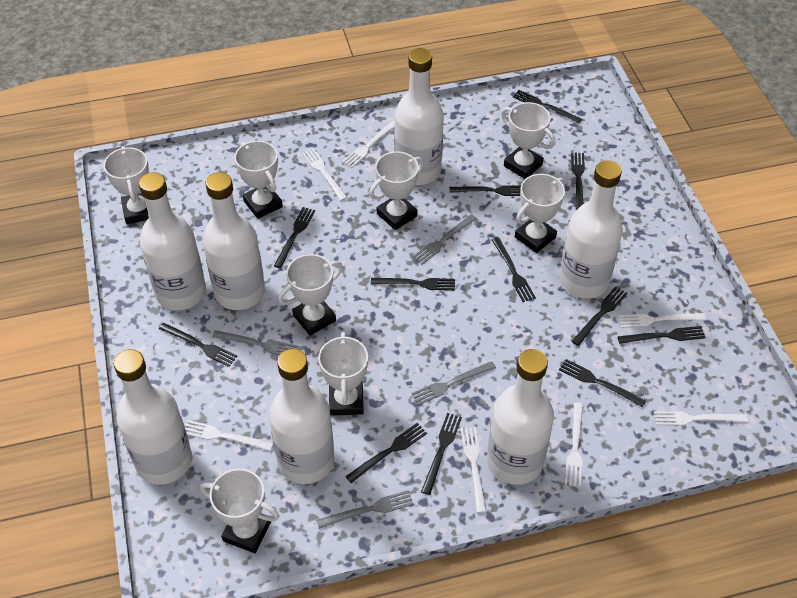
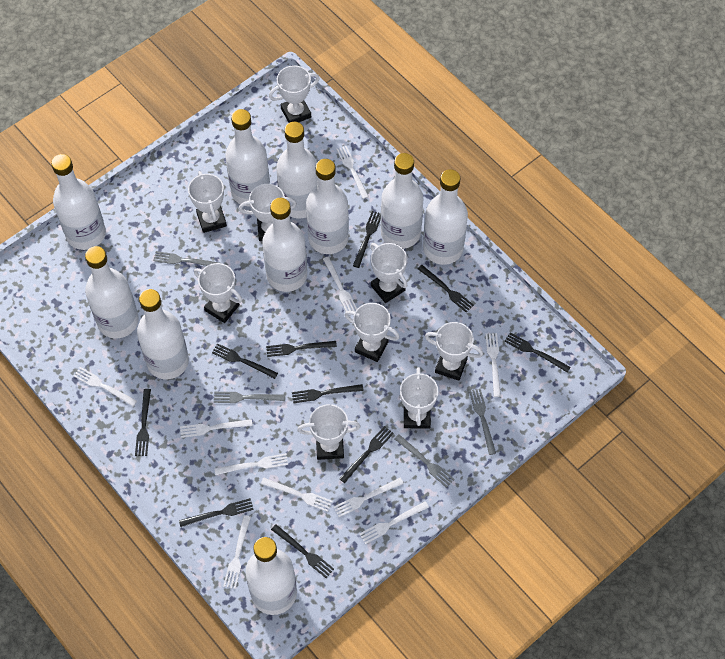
black fork: [159,323,237,367] [274,207,315,268] [345,423,427,483] [371,278,455,291] [421,413,462,495] [449,185,521,196] [492,237,536,302] [513,90,582,123] [559,359,646,407] [571,152,585,210] [571,286,627,346] [618,326,706,344] = 12 -> [135,389,151,456] [179,498,254,527] [212,343,278,379] [266,341,337,357] [271,524,334,578] [292,384,364,403] [339,426,394,483] [353,211,381,268] [418,265,474,313] [504,332,571,372] = 10
white bottle: [114,349,192,485] [139,172,206,310] [203,172,265,310] [269,349,334,484] [394,48,444,185] [487,349,554,485] [559,160,623,299] = 7 -> [51,154,106,250] [85,246,139,338] [137,289,189,379] [225,109,270,207] [246,537,297,615] [262,198,307,292] [276,122,318,218] [306,159,349,254] [381,153,423,249] [423,169,468,265] = 10
white fork: [185,420,273,451] [302,148,347,201] [342,121,395,168] [461,427,487,513] [565,402,583,487] [618,313,706,328] [654,411,748,426] = 7 -> [74,367,137,406] [180,419,253,438] [214,453,288,475] [223,515,251,589] [261,477,332,512] [323,256,357,311] [334,477,404,517] [336,146,369,199] [360,501,429,544] [485,333,501,397] = 10
white trophy: [104,146,149,224] [200,469,279,553] [234,141,283,219] [278,254,343,336] [318,332,368,416] [369,151,424,230] [501,102,555,179] [515,174,565,253] = 8 -> [188,171,227,233] [194,263,242,323] [239,184,297,241] [269,65,320,123] [297,404,360,460] [345,303,400,362] [370,243,407,303] [400,367,438,429] [425,322,483,381] = 9

